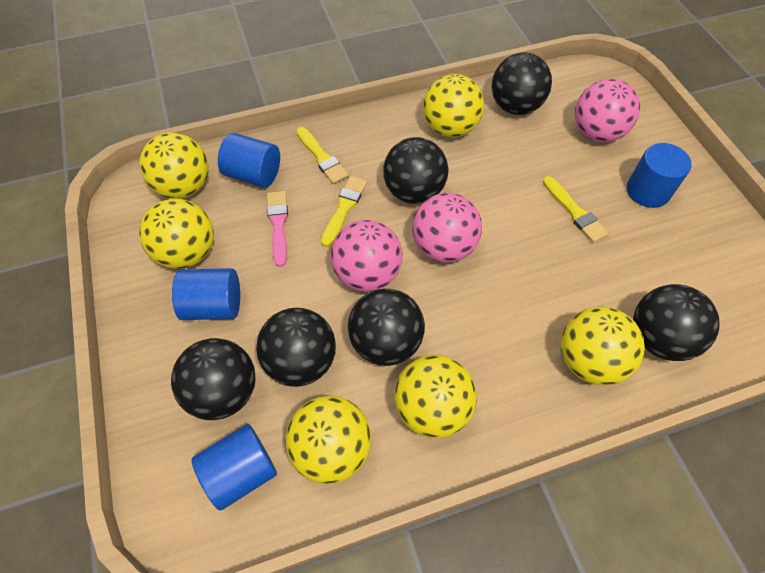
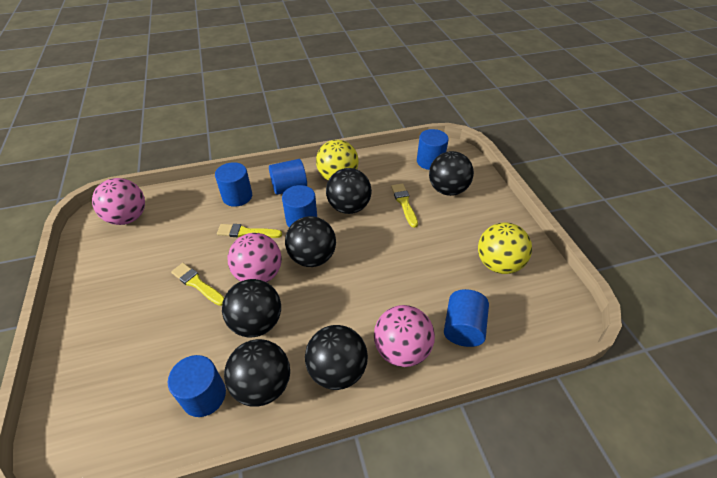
blue cylinder: [172,268,240,320] [192,424,277,511] [218,133,280,188] [627,143,692,208] = 4 -> [168,355,226,417] [215,162,252,207] [269,159,307,195] [282,185,317,227] [417,129,449,170] [444,289,489,347] = 6
pink brush: [267,191,288,267] = 1 -> none = 0
yellow ball: [139,133,209,199] [139,199,214,269] [285,395,371,484] [394,355,477,438] [423,74,484,138] [561,307,645,386] = 6 -> [316,140,359,181] [478,222,532,274] = 2

